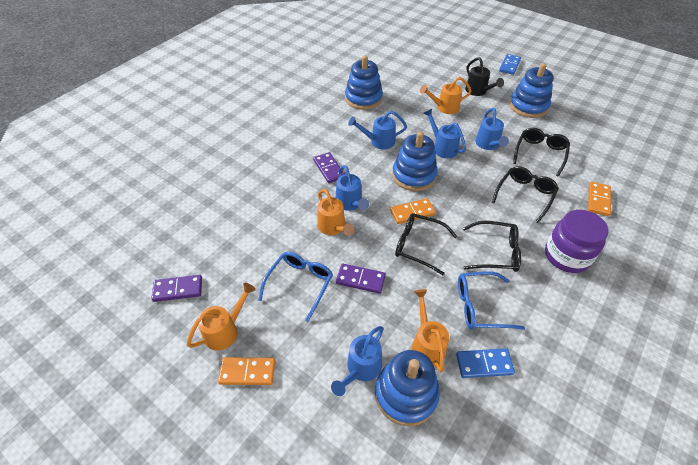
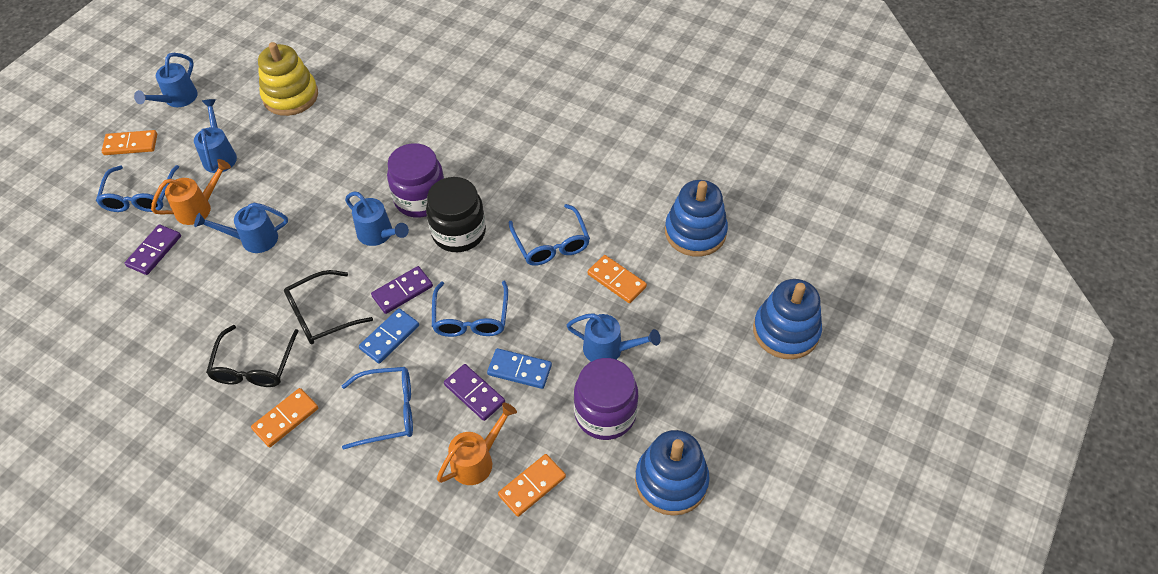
black glasses: [395,213,457,275] [463,221,521,272] [492,166,559,223] [513,128,570,176] = 4 -> [206,325,298,387] [284,270,373,344] = 2
black jar: none = 0 -> [426,177,486,252] = 1
black watering can: [465,57,504,96] = 1 -> none = 0
blue glasses: [258,252,333,322] [458,271,525,330] = 2 -> [96,165,179,212] [342,367,413,450] [432,281,508,337] [509,204,590,266] = 4
blue stacking toy: [345,55,383,110] [375,350,440,426] [392,131,438,191] [509,63,554,118] = 4 -> [635,430,710,516] [665,180,728,257] [753,279,822,359] = 3
orange domino: [218,357,275,385] [390,198,436,224] [588,182,611,216] = 3 -> [102,130,157,155] [251,388,318,447] [498,454,566,517] [588,255,647,303] = 4
orange watering can: [187,283,256,351] [317,189,355,236] [412,289,449,372] [420,77,472,114] = 4 -> [151,159,231,225] [437,403,517,485] = 2
purple jar: [545,210,609,273] = 1 -> [387,143,444,218] [574,358,638,440] = 2
yellow stacking toy: none = 0 -> [258,42,318,116] = 1

